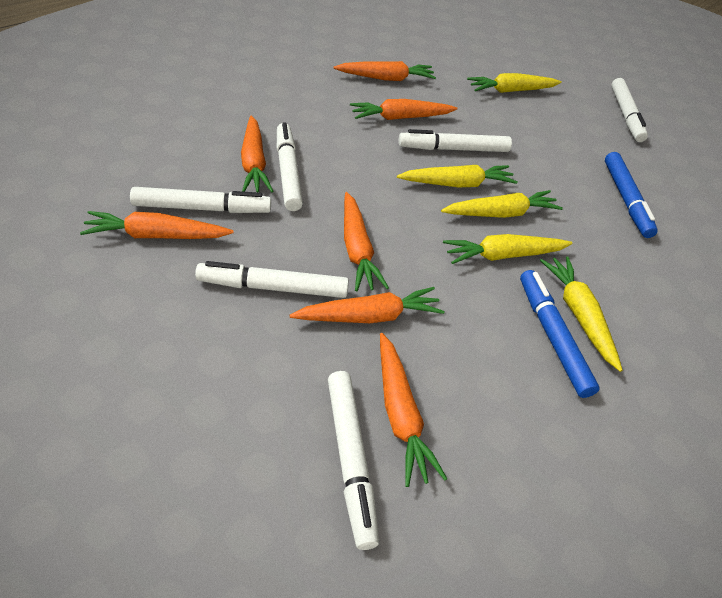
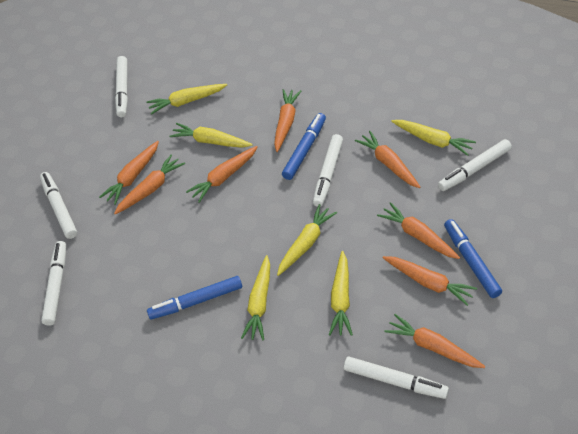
blue marker: [520,270,600,398] [605,152,658,238] = 2 -> [147,276,242,320] [282,113,326,180] [444,219,502,298] = 3
orange carrot: [80,211,234,239] [241,116,273,193] [289,287,445,323] [333,61,436,81] [344,192,389,291] [350,99,458,120] [380,333,447,487] = 7 -> [99,141,159,205] [114,154,185,215] [186,146,258,203] [274,89,301,152] [355,131,421,188] [377,202,460,259] [383,256,477,306] [384,314,485,368] = 8
yellow carrot: [397,165,518,187] [441,190,563,218] [443,234,572,264] [467,73,562,93] [540,256,622,372] = 5 -> [147,84,227,115] [169,123,253,148] [241,255,270,340] [277,204,337,276] [329,251,353,336] [391,120,476,156] = 6

